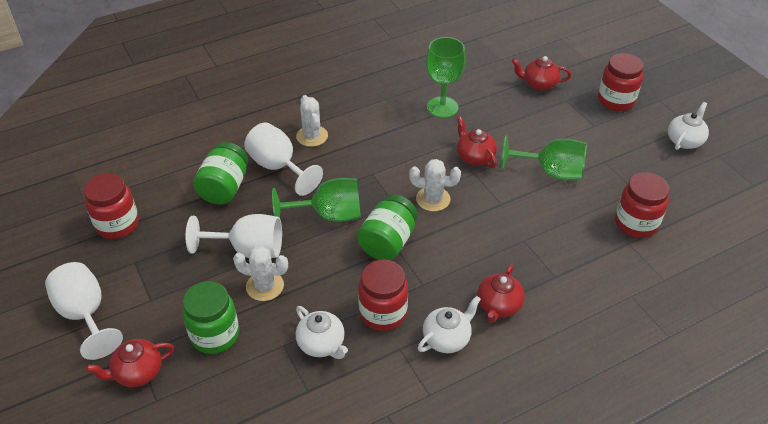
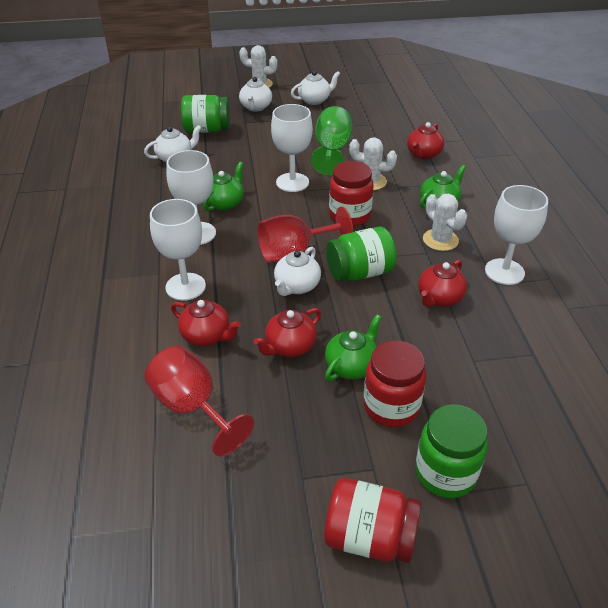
green goblet: [272,178,361,222] [426,37,466,118] [501,135,587,180] = 3 -> [311,106,352,175] = 1
green teapot: none = 0 -> [203,162,244,211] [325,314,382,382] [420,165,466,208] = 3
red goblet: none = 0 -> [144,346,254,456] [257,207,353,262] = 2
red jar: [83,173,139,239] [358,260,408,331] [598,53,644,111] [615,172,670,238] = 4 -> [324,478,421,563] [329,161,374,227] [363,340,426,427] = 3
white goblet: [45,262,123,360] [185,214,282,258] [244,122,323,196] = 3 -> [150,199,206,301] [166,150,216,245] [271,104,313,192] [485,185,548,285] = 4
white teapot: [296,306,348,359] [418,296,481,353] [668,102,709,150] = 3 -> [144,125,201,162] [239,77,272,112] [274,247,321,296] [291,71,340,105] = 4

